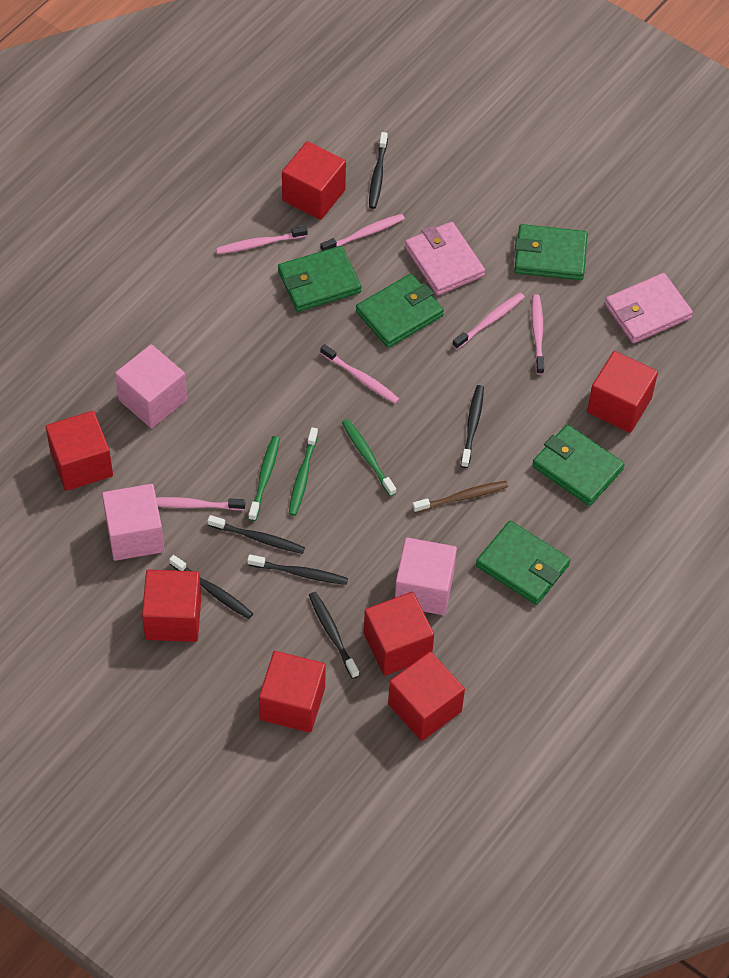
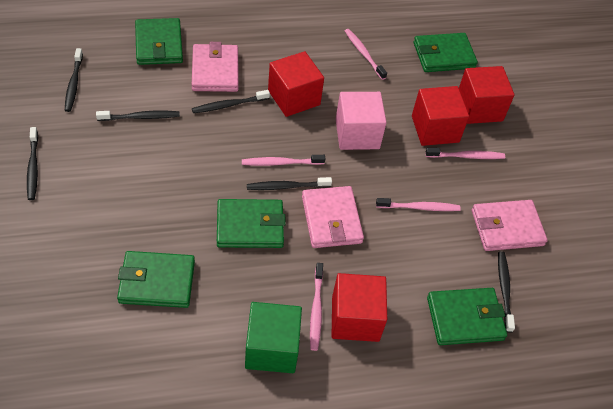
brown toothbrush: [412,481,508,513] = 1 -> none = 0
green cube: none = 0 -> [245,302,302,373] = 1
green toothbrush: [248,436,280,521] [289,427,318,516] [342,419,396,496] = 3 -> none = 0
pink cube: [102,484,164,561] [115,344,187,428] [395,538,457,615] = 3 -> [336,92,387,150] = 1
pink toothbrush: [156,497,245,510] [216,226,308,254] [320,344,399,404] [321,214,405,251] [453,293,525,349] [532,294,544,375] = 6 -> [242,155,325,166] [310,263,323,351] [345,29,387,80] [376,198,461,211] [426,148,505,159] = 5
pink wallet: [405,222,485,295] [605,273,693,343] = 2 -> [192,42,239,92] [302,186,364,248] [472,200,548,251] = 3
red cube: [46,411,113,491] [142,570,201,642] [259,651,326,733] [282,141,346,220] [364,592,434,676] [388,651,465,741] [587,351,658,433] = 7 -> [268,51,324,117] [332,273,387,342] [412,86,469,146] [459,66,514,124] = 4

